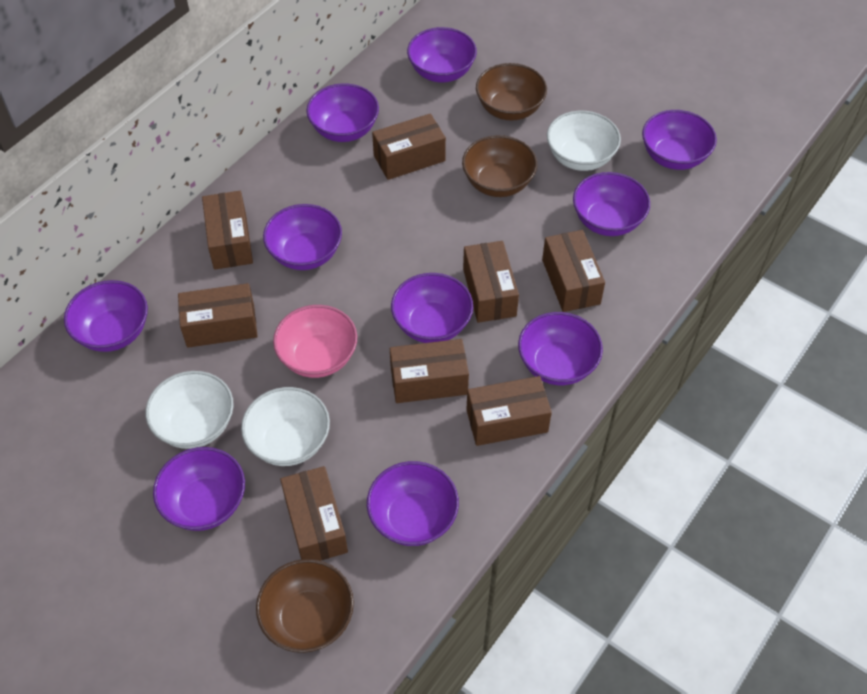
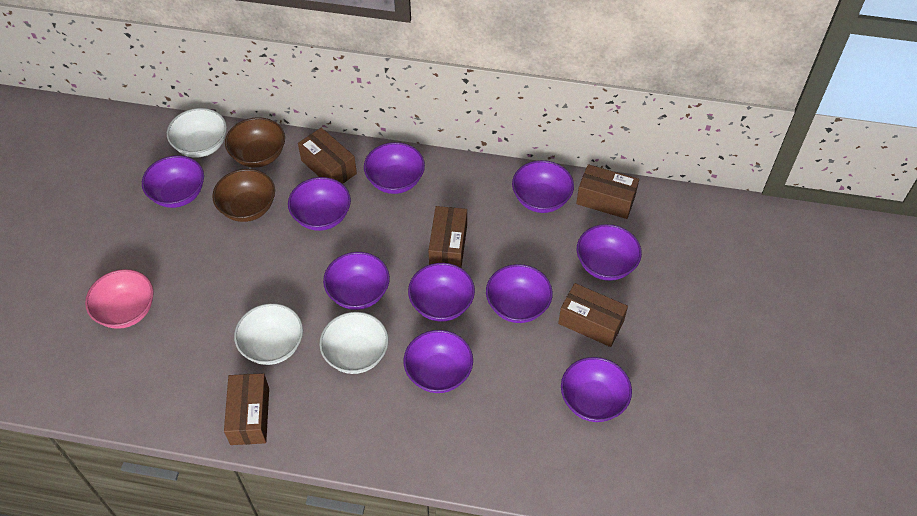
brown bowl: [256,559,354,653] [462,135,537,197] [476,63,547,120] = 3 -> [212,169,275,222] [225,117,285,168] = 2
brown box: [178,283,258,348] [202,191,253,270] [280,466,348,561] [372,113,446,180] [390,339,469,403] [463,241,519,323] [466,376,552,446] [542,230,605,312] = 8 -> [224,373,269,445] [298,128,357,184] [428,206,467,268] [558,283,628,347] [576,164,639,219] = 5

